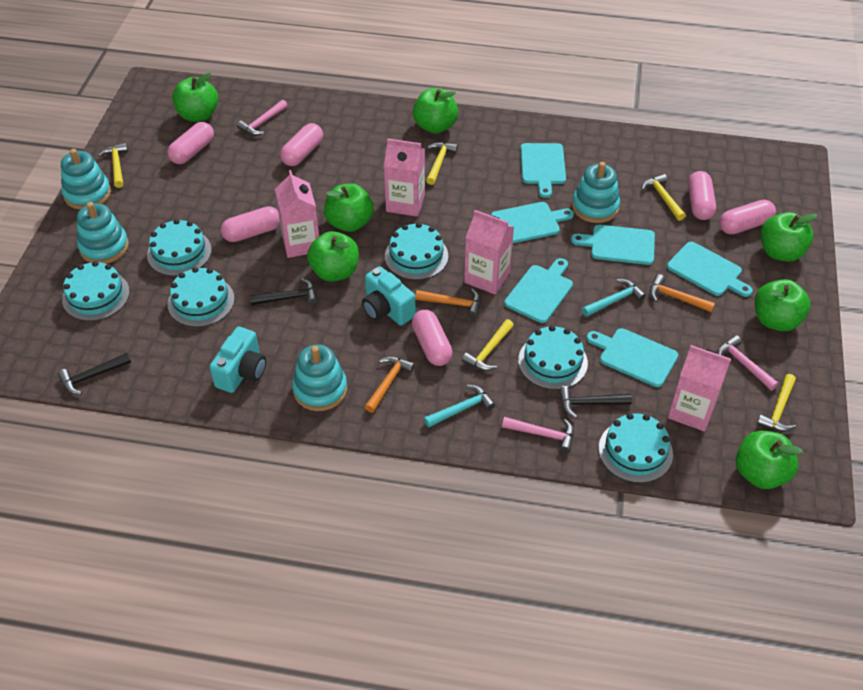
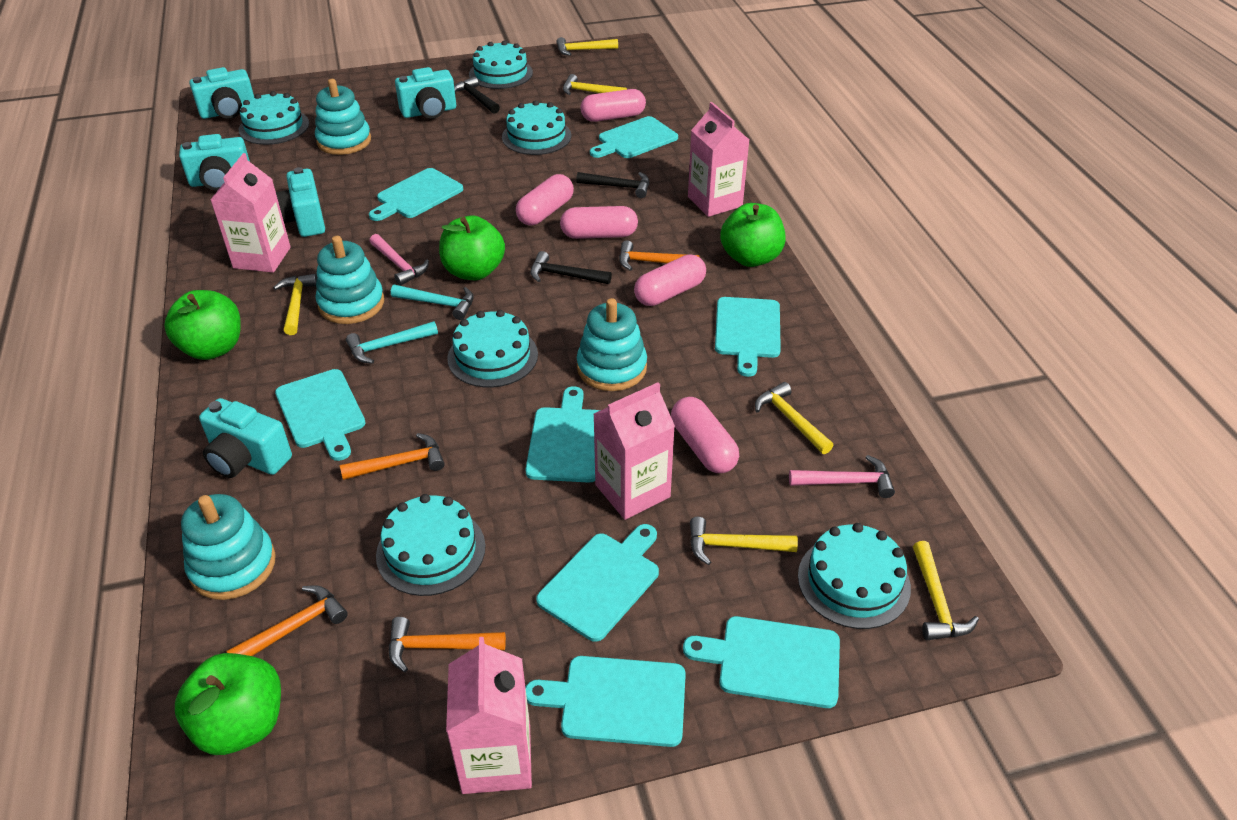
green apple: [172,73,218,122] [307,231,359,282] [324,183,374,232] [413,88,458,134] [736,431,803,489] [755,279,810,331] [760,212,818,262] = 7 -> [164,290,241,360] [175,653,281,755] [439,216,505,280] [720,203,785,267] = 4
orange hammer: [365,356,415,413] [415,289,480,318] [650,274,715,312] = 3 -> [226,585,348,656] [340,433,445,480] [389,617,506,672] [619,240,700,271] = 4
pink capsule: [167,122,214,164] [221,206,280,242] [280,123,323,166] [412,310,453,366] [688,171,716,220] [719,200,776,234] = 6 -> [516,174,574,225] [560,206,638,239] [580,89,646,122] [634,254,706,306] [671,397,739,473] = 5
pink hammer: [237,100,288,136] [502,417,574,453] [717,335,778,390] = 3 -> [369,234,429,286] [789,455,895,498] = 2
turquoise camera: [210,327,266,393] [362,266,416,325] = 2 -> [179,134,250,191] [189,67,254,119] [199,398,292,478] [276,167,325,237] [395,67,456,119] = 5
turquoise cutting board: [491,202,574,243] [504,258,573,323] [520,143,566,198] [571,225,655,265] [586,328,678,387] [667,242,753,297] = 6 -> [275,369,365,461] [369,168,463,221] [525,386,600,483] [525,656,686,747] [536,524,659,642] [590,116,678,158] [683,616,840,708] [715,297,781,377] = 8
yellow hammer: [98,143,128,188] [426,142,458,185] [462,319,514,371] [641,174,686,221] [757,374,796,432] = 5 -> [273,274,317,335] [556,37,618,56] [563,74,627,95] [690,517,798,565] [755,382,834,454] [913,541,979,640] = 6

